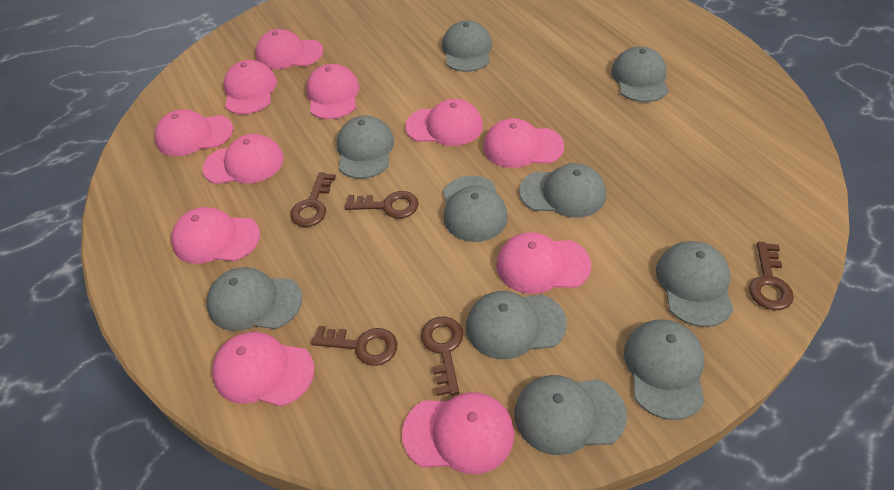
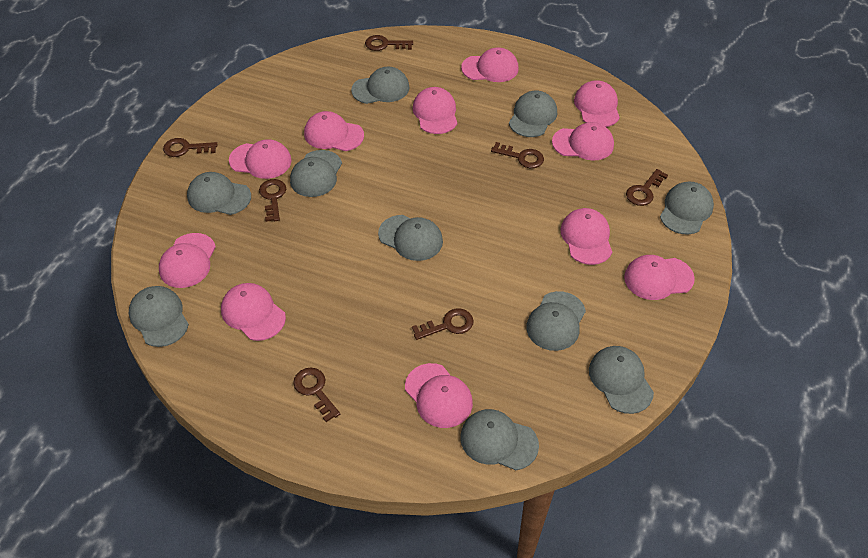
brown key: [290,172,336,227] [311,326,397,366] [344,191,419,219] [421,317,463,396] [749,242,794,310] = 5 -> [163,138,217,157] [259,179,286,222] [293,368,340,422] [365,35,413,51] [412,308,474,340] [491,142,544,168] [626,169,668,206] = 7

